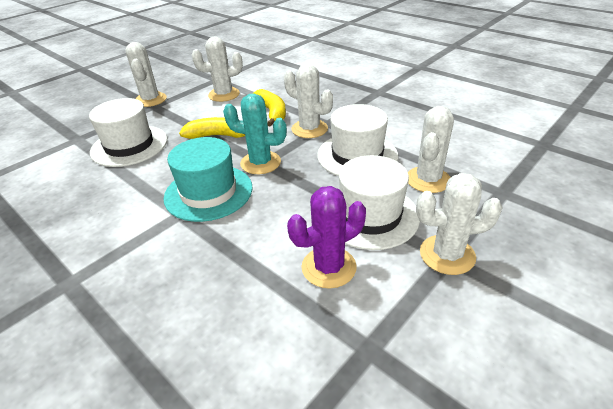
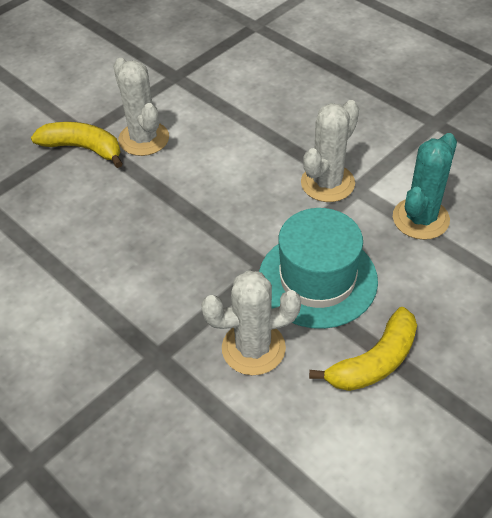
purple cactus: [287,186,366,289] = 1 -> none = 0
white cactus: [125,42,167,107] [192,37,243,102] [284,64,333,138] [408,106,454,193] [416,173,503,275] = 5 -> [113,58,169,156] [201,270,301,375] [301,100,359,202] = 3
white hat: [89,98,167,167] [317,104,398,176] [339,155,420,250] = 3 -> none = 0

